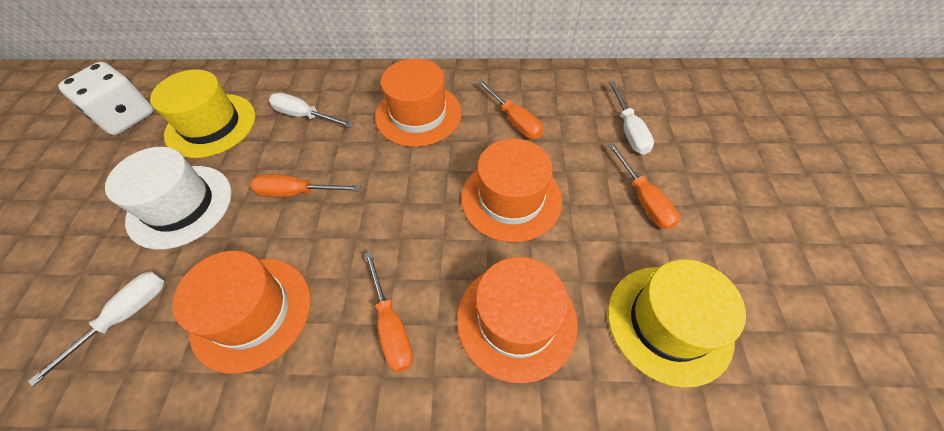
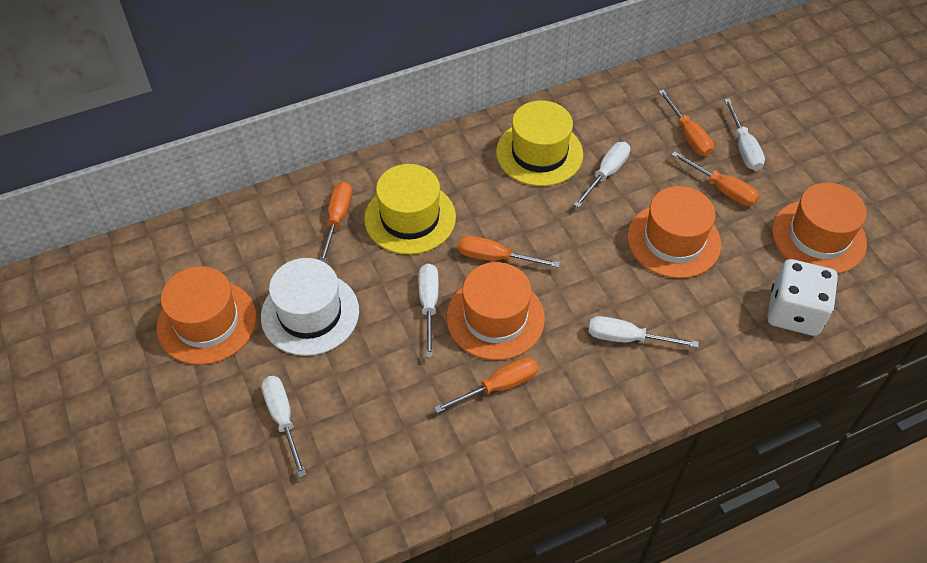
orange screwdriver: [250,174,361,197] [364,251,413,373] [477,80,543,139] [608,143,679,230] = 4 -> [320,182,352,262] [434,357,538,413] [458,236,560,268] [658,90,714,156] [671,151,759,206] = 5
white screwdriver: [28,271,164,387] [269,93,353,128] [609,82,654,155] = 3 -> [261,376,306,478] [418,264,439,357] [574,142,630,208] [588,316,699,348] [724,99,765,171] = 5

